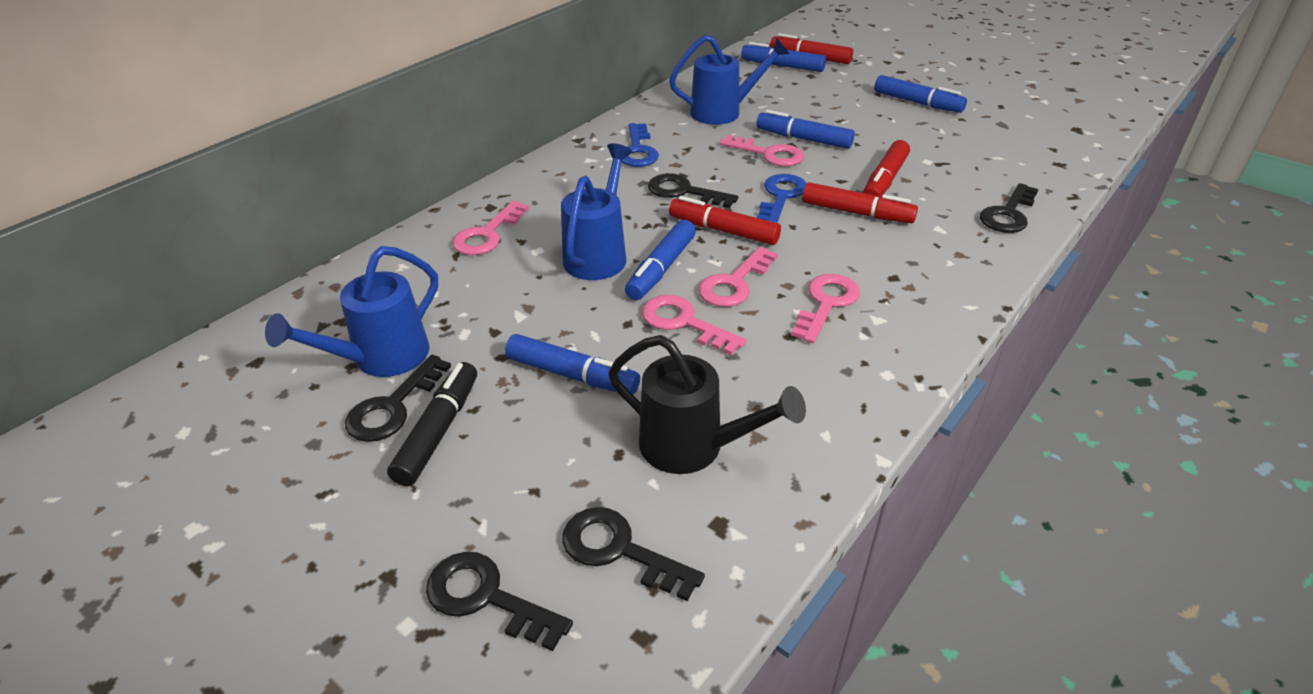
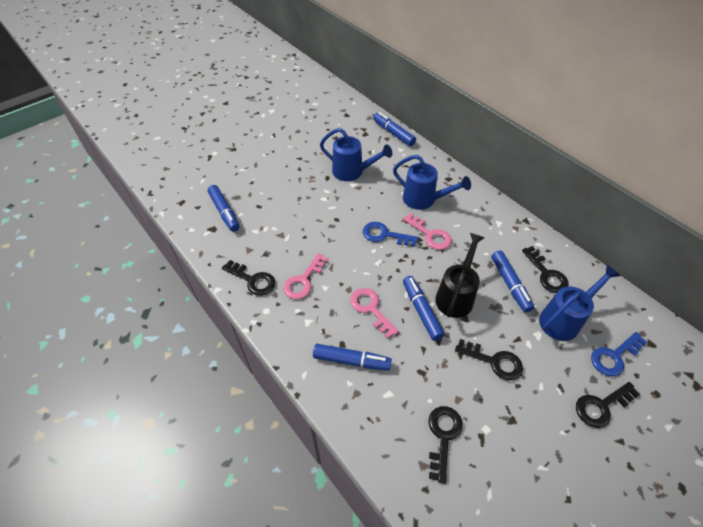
black marker: [387,362,477,486] = 1 -> none = 0
pink key: [452,200,529,255] [642,295,747,355] [698,247,778,307] [720,134,804,166] [791,274,860,343] = 5 -> [283,253,328,299] [350,288,399,339] [403,213,452,250] = 3
red marker: [669,196,781,245] [770,33,853,64] [802,182,918,223] [863,140,910,197] = 4 -> none = 0

